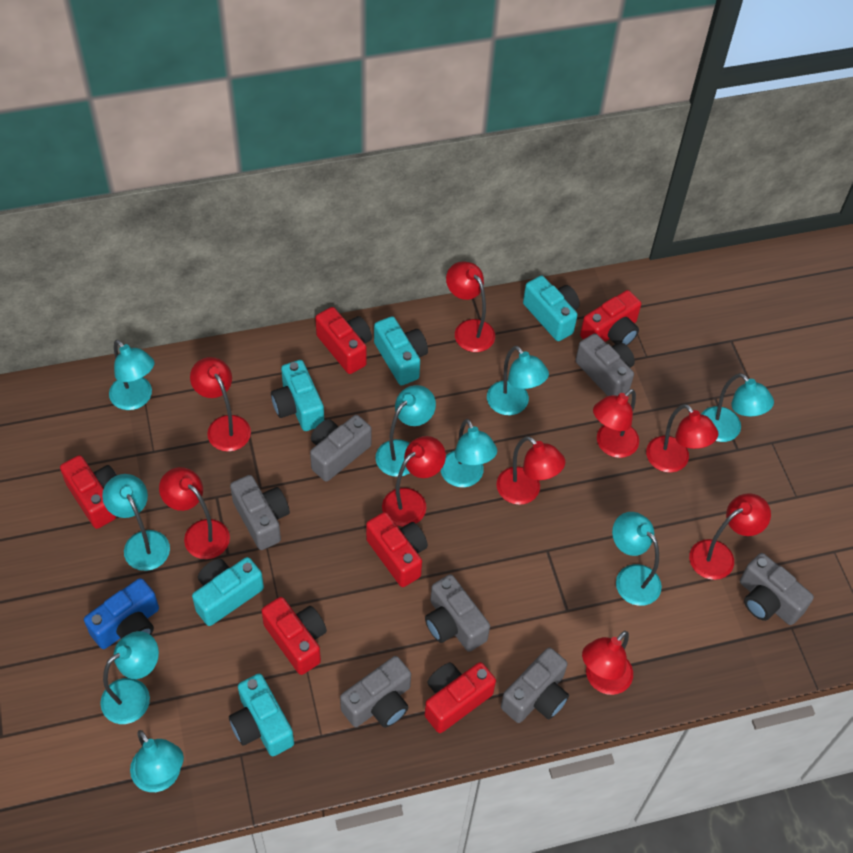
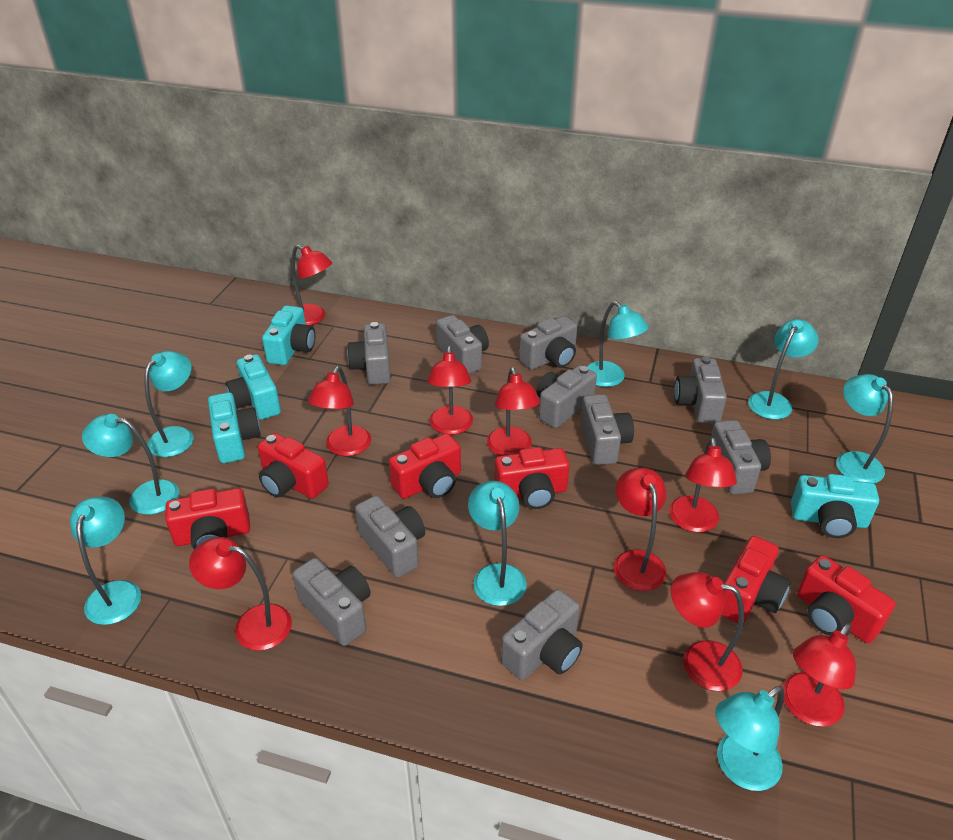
blue camera: [84,578,159,649] = 1 -> none = 0
grey camera: [230,475,290,550] [310,415,372,482] [340,656,411,728] [425,574,490,652] [501,647,569,723] [575,333,635,396] [740,553,814,625] = 7 -> [293,558,371,646] [347,322,391,385] [355,495,425,578] [436,315,489,374] [501,589,583,680] [519,316,578,370] [536,365,597,428] [581,394,634,465] [674,357,727,424] [711,420,771,495] = 10
turquoise camera: [192,557,264,626] [229,674,294,756] [271,360,324,431] [374,316,428,385] [523,275,580,341] = 5 -> [208,392,261,463] [226,354,281,420] [262,305,315,365] [791,474,879,538] = 4
turquoise lamp: [100,631,159,724] [102,474,170,571] [109,340,154,410] [130,730,184,792] [375,385,436,477] [440,419,497,487] [487,346,549,415] [612,512,662,606] [701,373,774,442] = 9 -> [70,496,141,625] [82,414,179,515] [144,351,194,457] [468,481,527,606] [586,301,648,387] [715,686,784,791] [748,319,819,419] [836,374,893,483] = 8

